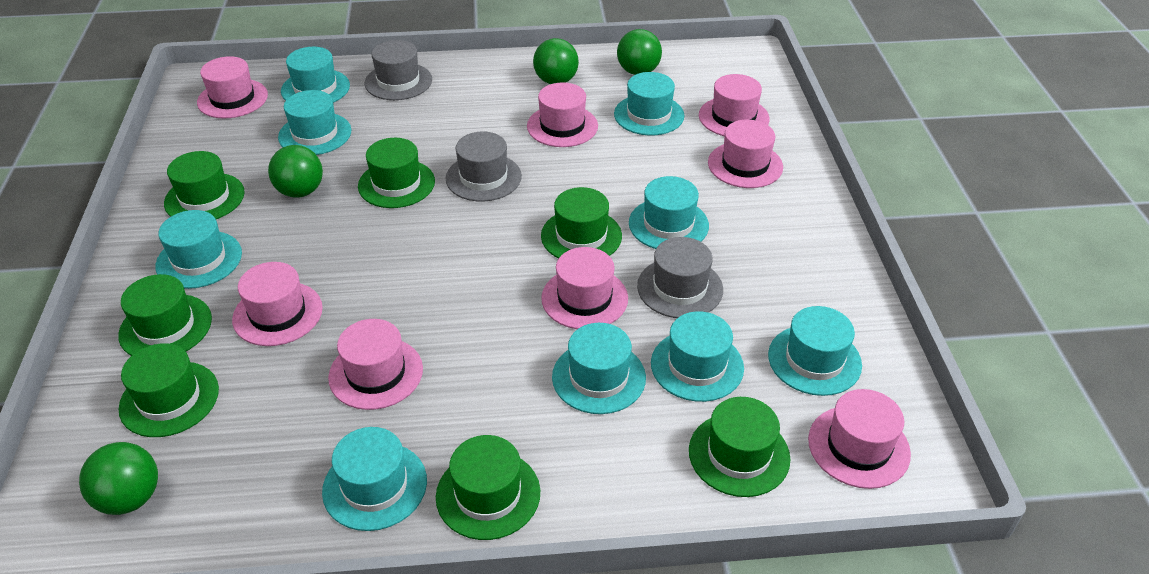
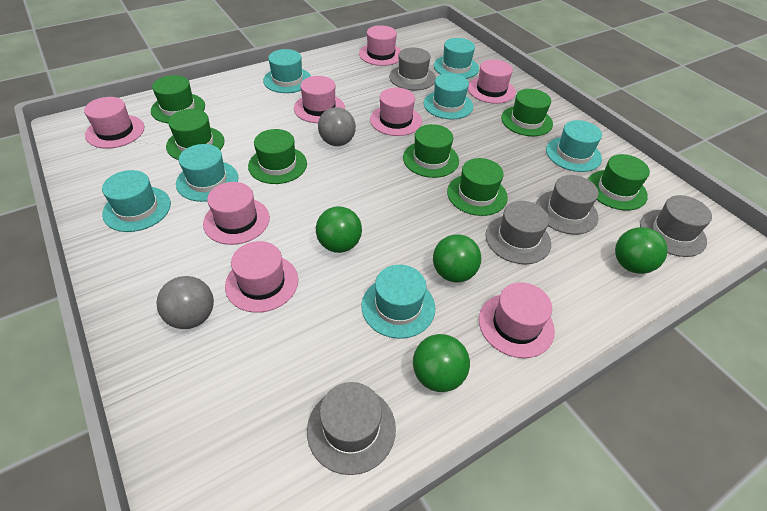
grey ball: none = 0 -> [157,276,214,329] [318,107,356,146] = 2
grey hat: [364,40,432,100] [446,132,522,202] [637,237,723,318] = 3 -> [307,382,396,475] [389,47,436,91] [485,201,551,264] [536,175,599,235] [640,195,712,257] = 5
turquoise hat: [155,210,242,289] [278,90,352,155] [281,47,350,103] [322,427,427,531] [552,323,646,414] [614,72,684,135] [629,176,709,249] [651,311,744,402] [768,306,862,396] = 9 -> [102,170,171,232] [176,144,238,202] [263,49,311,93] [361,265,435,339] [423,73,473,119] [434,38,479,79] [546,120,602,172] = 7

